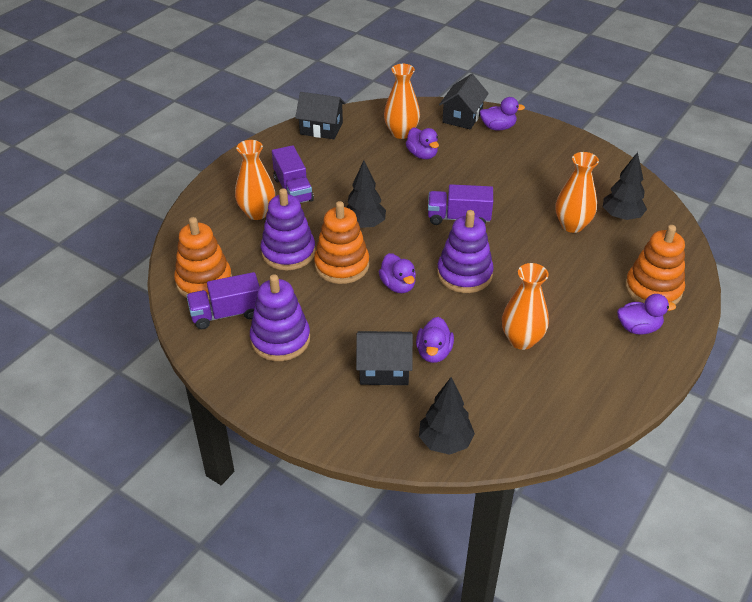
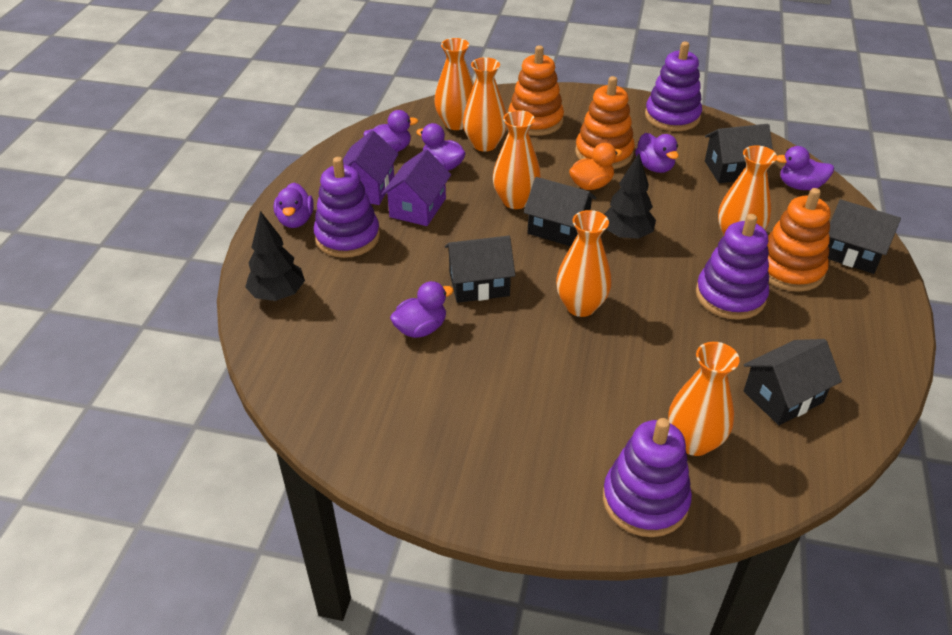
black house: [295,92,345,139] [356,331,413,385] [439,74,489,129] = 3 -> [445,236,515,303] [524,177,596,246] [705,124,773,183] [744,339,842,425] [828,199,901,274] = 5
black tree: [346,160,386,229] [419,377,475,455] [603,152,647,221] = 3 -> [245,211,305,301] [604,153,656,240] = 2
orange duck: none = 0 -> [569,143,622,190] = 1
orange vase: [235,140,275,220] [384,64,420,139] [502,263,549,350] [556,152,599,233] = 4 -> [434,38,474,130] [463,57,507,152] [493,110,541,209] [556,210,612,317] [668,342,740,456] [718,145,777,236] = 6
purple duck: [379,253,416,293] [406,128,439,159] [416,317,454,363] [480,97,525,131] [617,294,676,335] = 5 -> [274,183,314,228] [363,110,418,152] [390,281,454,338] [416,123,466,171] [635,133,679,173] [776,146,834,190] = 6
purple house: none = 0 -> [343,130,398,205] [381,149,451,226] = 2
purple stacking toy: [250,274,310,361] [261,188,316,270] [437,210,494,293] = 3 -> [313,157,380,258] [603,418,692,537] [645,41,702,131] [696,214,769,320] = 4
purple truck: [186,272,260,329] [272,145,314,203] [428,184,493,225] = 3 -> none = 0

